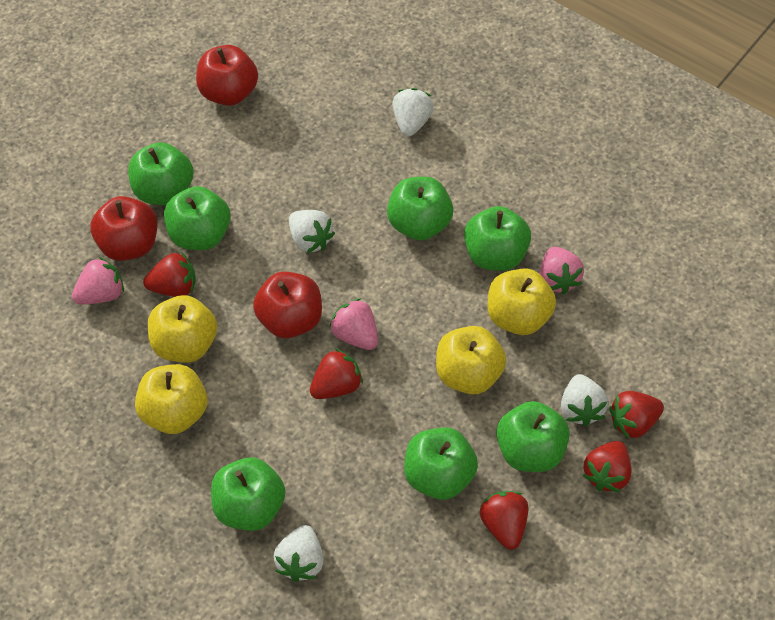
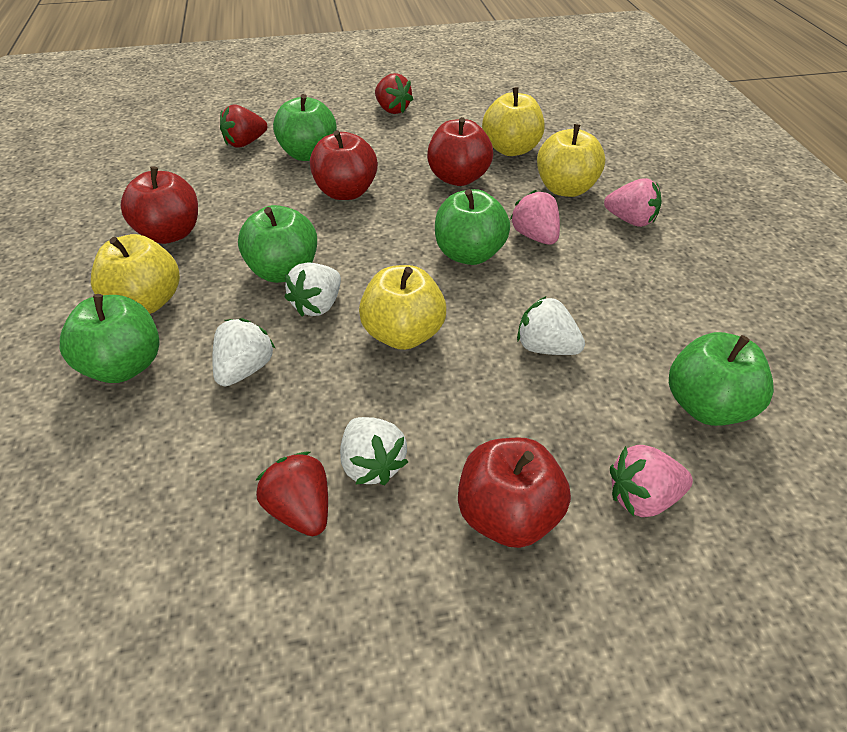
green apple: [128,142,193,205] [164,186,231,250] [211,457,285,531] [387,177,453,240] [404,427,478,500] [464,206,531,271] [496,401,570,472] = 7 -> [60,294,160,383] [238,205,317,283] [273,94,337,161] [435,189,510,265] [669,332,774,426] = 5
red apple: [90,196,157,261] [196,45,258,106] [253,272,322,338] = 3 -> [121,166,198,244] [310,130,378,200] [427,117,493,186] [458,437,571,548] = 4
red strawberry: [143,252,196,297] [310,349,363,399] [480,491,528,550] [583,441,632,492] [609,391,664,439] = 5 -> [220,105,267,148] [256,452,328,536] [375,73,414,114] = 3

